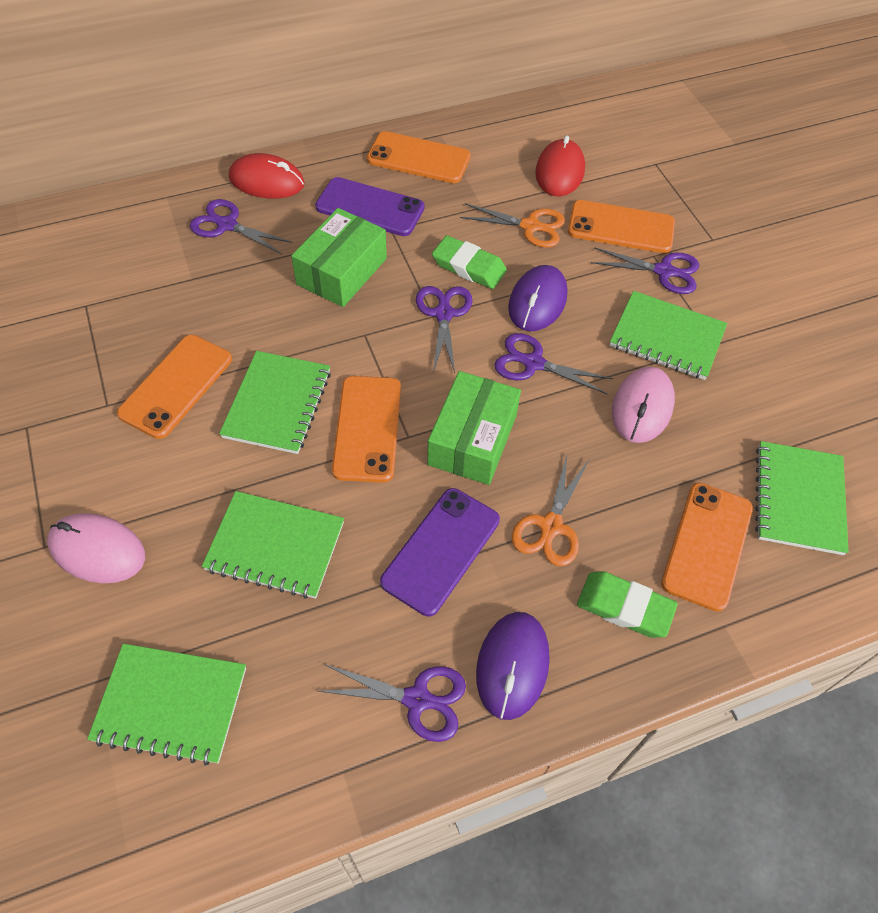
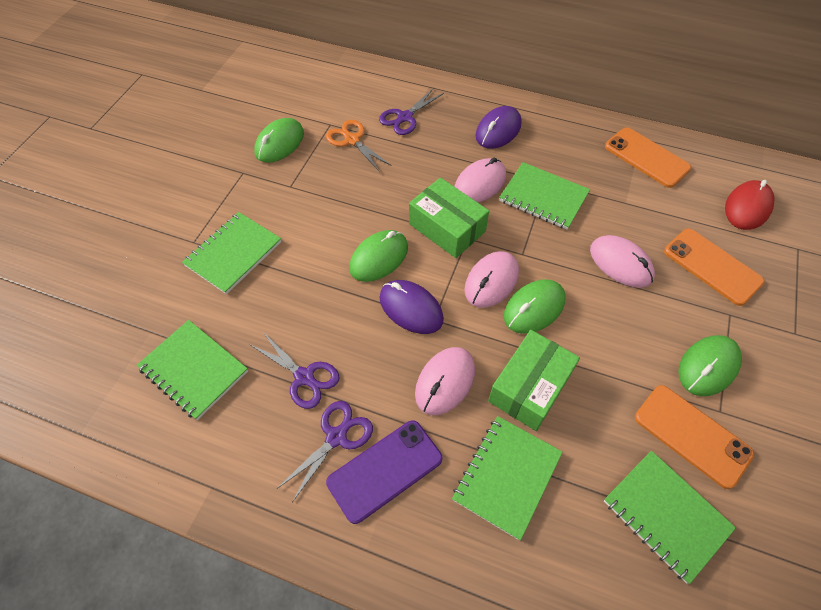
green eraser: [432,235,507,289] [577,571,678,638] = 2 -> none = 0
green mouse: none = 0 -> [254,118,304,163] [349,230,408,282] [504,279,566,333] [678,335,742,396] = 4
orange phone: [117,335,232,439] [332,376,401,483] [367,131,471,183] [568,200,675,253] [661,483,753,612] = 5 -> [605,128,691,188] [635,385,754,489] [664,229,764,306] = 3
orange scissors: [460,203,565,248] [512,455,589,566] = 2 -> [326,120,392,172] = 1
pink mouse: [47,513,145,583] [612,367,675,443] = 2 -> [415,347,475,415] [454,158,506,202] [464,251,519,308] [590,235,655,288] = 4
purple phone: [315,177,425,236] [380,488,500,616] = 2 -> [326,420,442,524] = 1
purple scissors: [190,199,293,254] [318,664,466,742] [416,286,473,373] [494,333,613,394] [591,247,699,294] = 5 -> [249,331,340,409] [277,401,373,502] [379,88,444,135] = 3
red mouse: [229,153,305,199] [535,136,585,196] = 2 -> [725,180,775,230] = 1

